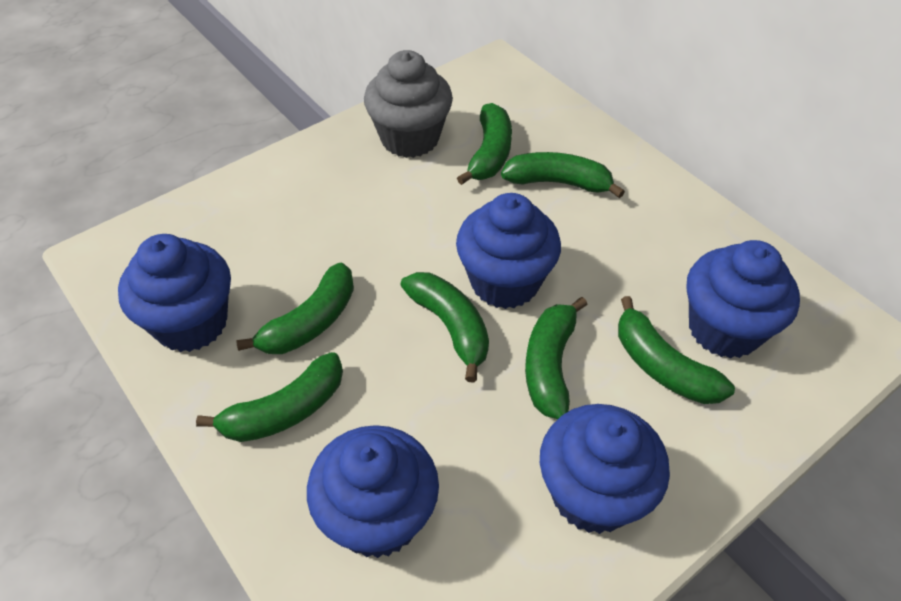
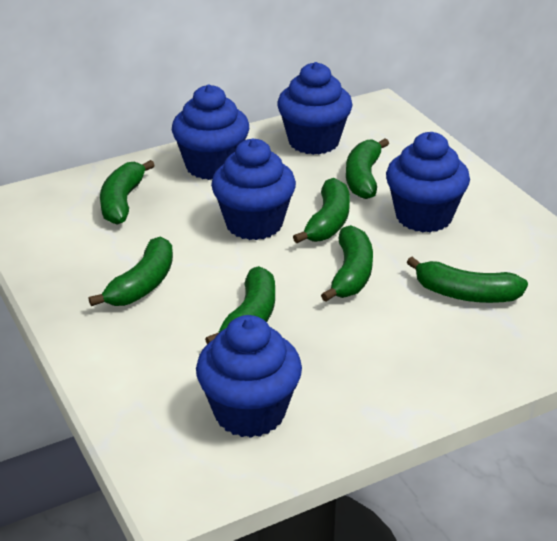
grey cupcake: [364,50,453,158] = 1 -> none = 0

